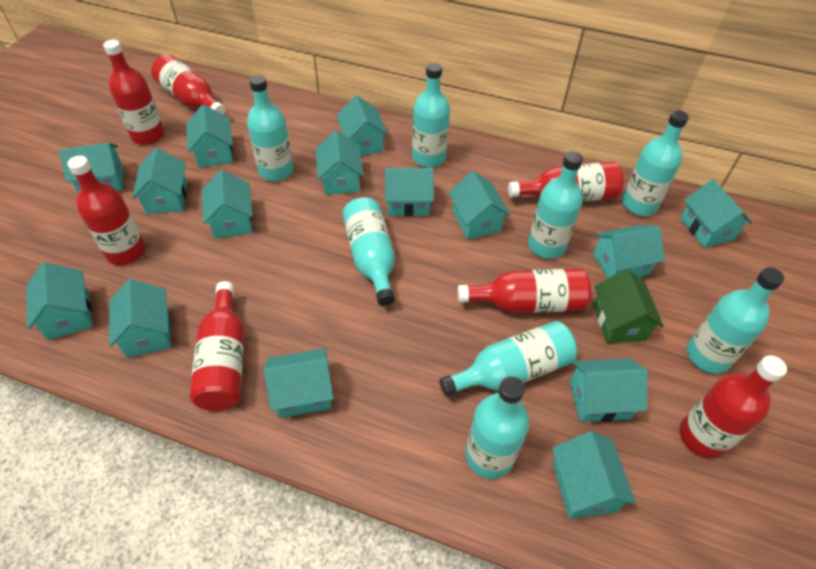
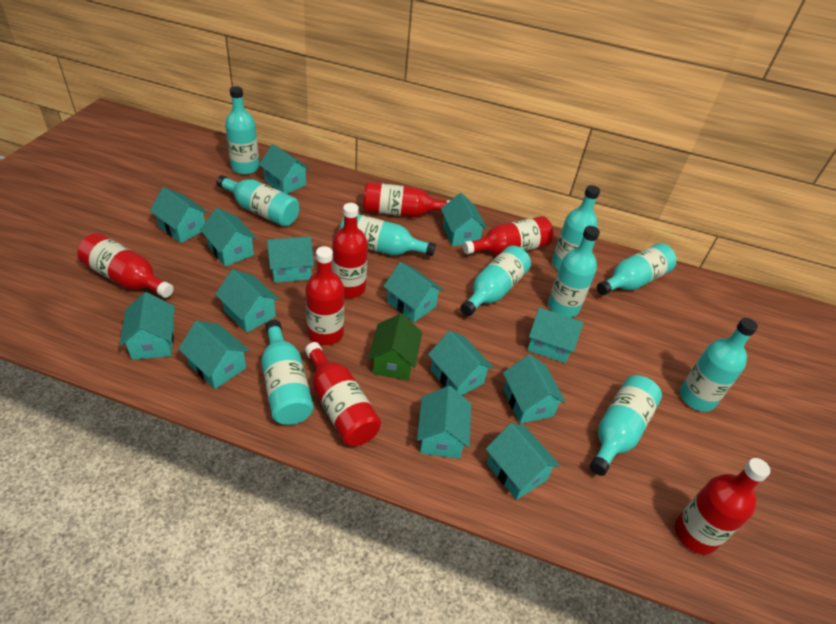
turquoise bottle: [247,75,294,181] [342,197,395,306] [412,63,450,168] [440,321,577,397] [466,376,529,479] [528,151,583,259] [622,110,689,216] [687,267,784,374] = 8 -> [216,175,299,227] [225,86,260,175] [261,320,314,425] [340,214,436,256] [460,245,531,316] [548,226,600,317] [552,185,600,271] [590,375,662,476] [597,243,676,295] [680,318,758,412] = 10
turquoise house: [26,262,93,340] [59,143,124,193] [109,279,171,358] [132,148,187,214] [186,104,233,168] [202,170,253,239] [264,348,333,418] [316,130,363,195] [337,95,388,156] [385,168,434,217] [449,171,510,240] [552,431,636,519] [570,358,647,422] [593,225,665,279] [680,179,752,248] = 15 -> [119,292,175,360] [150,187,208,243] [178,321,249,389] [200,208,257,266] [215,269,279,333] [259,144,310,194] [267,236,314,283] [383,262,444,322] [417,386,471,459] [428,331,494,395] [441,193,487,246] [486,423,560,500] [503,354,566,424] [527,307,584,363] = 14

